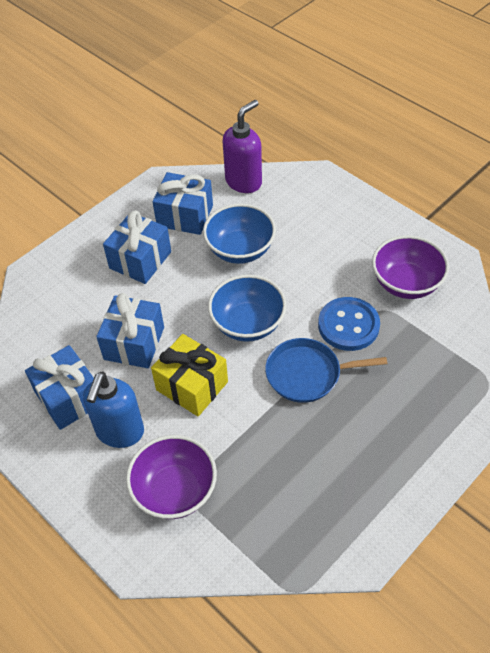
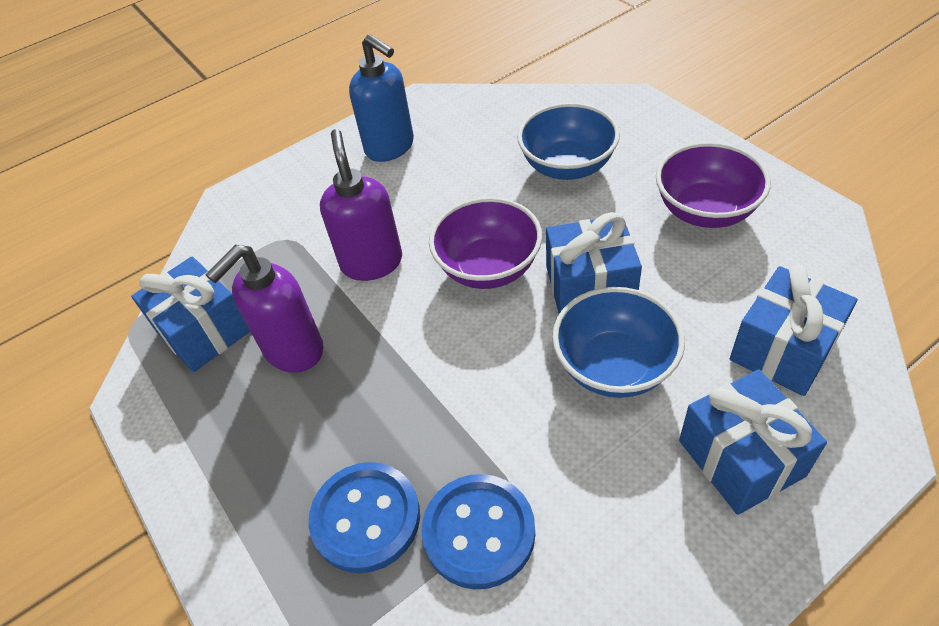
blue button: [318,297,380,351] = 1 -> [309,462,420,573] [422,474,535,589] = 2
blue pan: [265,338,387,403] = 1 -> none = 0
purple soap dispenser: [223,100,262,193] = 1 -> [206,245,324,373] [320,129,402,281] = 2
yellow gift: [151,334,228,416] = 1 -> none = 0

